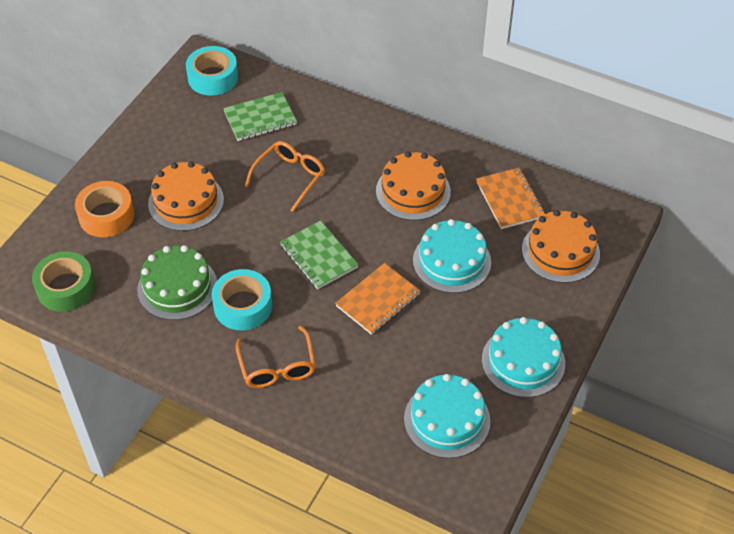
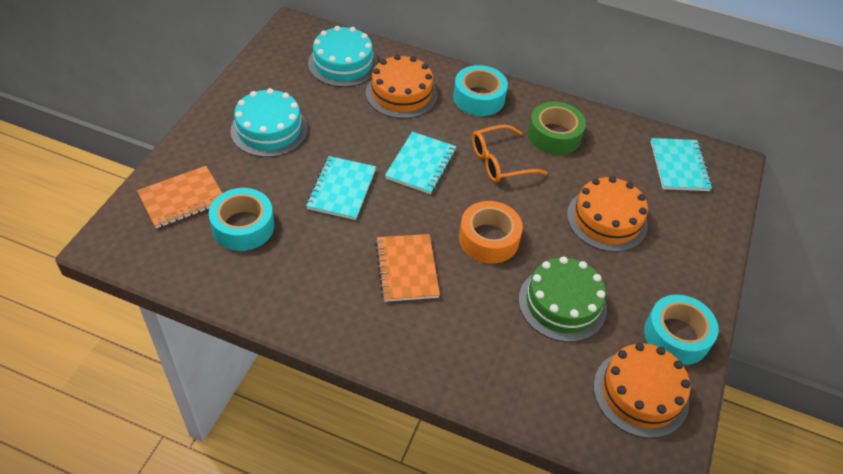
green notebook: [223,92,297,141] [280,221,359,289] = 2 -> none = 0
orange glasses: [236,326,316,388] [245,141,325,212] = 2 -> [472,124,548,183] = 1
turquoise cake: [404,374,490,458] [413,219,491,293] [482,317,565,398] = 3 -> [230,88,308,157] [308,26,378,87] = 2
turquoise notebook: none = 0 -> [306,156,376,220] [385,132,456,194] [651,138,712,191] = 3
turquoise tape: [186,46,238,96] [212,269,272,330] = 2 -> [209,188,274,251] [453,65,508,116] [644,295,719,365] = 3

